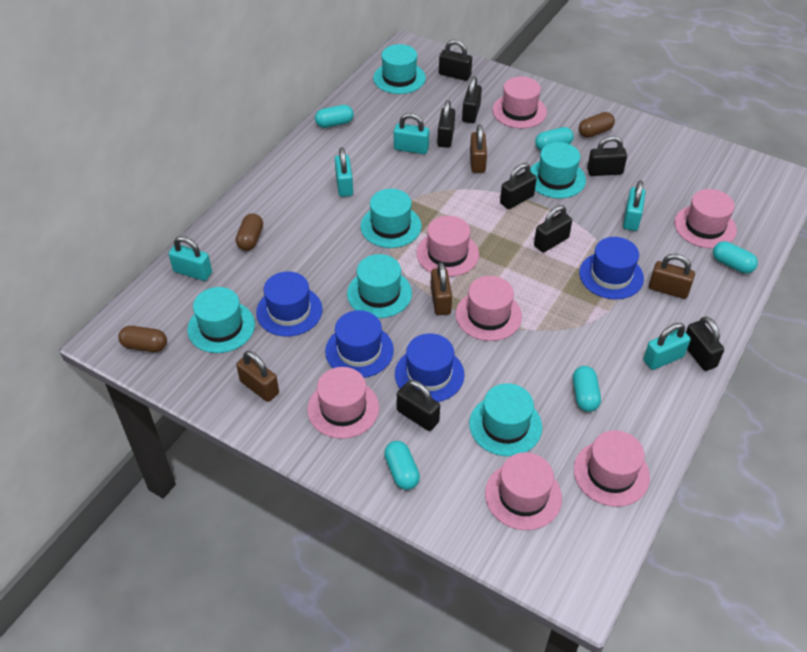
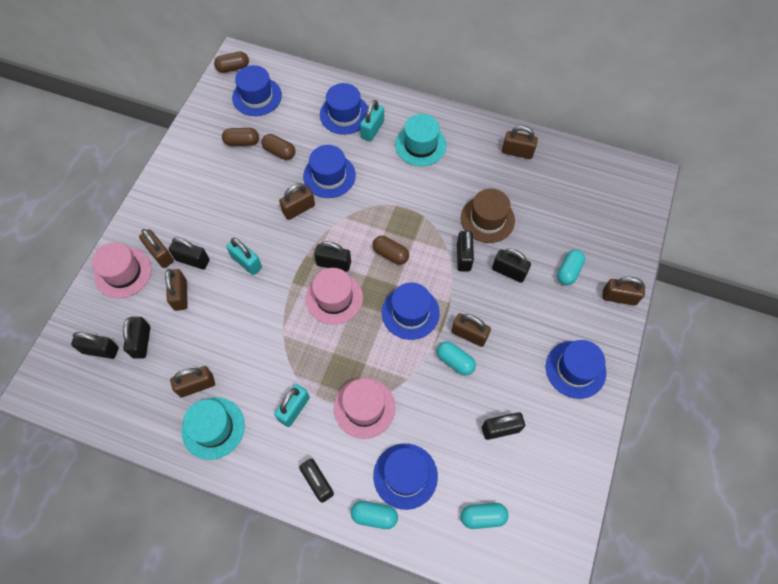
blue hat: [256,271,323,337] [325,310,394,378] [395,333,465,402] [579,237,644,299] = 4 -> [232,65,282,116] [303,145,356,198] [320,83,368,135] [373,443,438,510] [382,282,440,340] [546,340,606,399] = 6
brown capsule: [118,326,167,352] [236,213,263,251] [579,112,615,138] = 3 -> [214,52,249,73] [222,128,259,146] [261,134,295,160] [372,236,409,265] = 4
brown hat: none = 0 -> [461,188,515,243] = 1
brown padlock: [236,351,279,402] [431,262,452,315] [470,124,487,173] [649,254,695,299] = 4 -> [139,229,174,268] [165,269,188,311] [170,366,215,397] [279,183,315,220] [451,313,491,347] [502,126,538,159] [602,277,645,306] = 7
pink hat: [307,367,379,439] [416,216,479,277] [456,276,522,341] [485,452,562,530] [492,77,547,128] [574,430,650,507] [674,189,737,248] = 7 -> [92,242,152,298] [306,268,363,325] [334,378,396,439] = 3
turquoise capsule: [315,105,354,128] [384,441,420,490] [535,127,574,150] [573,366,601,412] [713,241,758,274] = 5 -> [351,501,398,529] [437,341,476,376] [461,503,509,529] [557,249,585,285] = 4
turquoise hat: [187,287,255,353] [347,254,412,318] [360,189,422,248] [373,44,426,94] [469,383,542,456] [530,142,586,198] = 6 -> [182,397,245,460] [395,114,446,166] = 2
turquoise padlock: [169,236,212,281] [335,147,353,197] [394,113,429,154] [623,181,645,231] [643,323,691,370] = 5 -> [226,238,262,275] [274,384,310,427] [360,100,384,142] = 3

